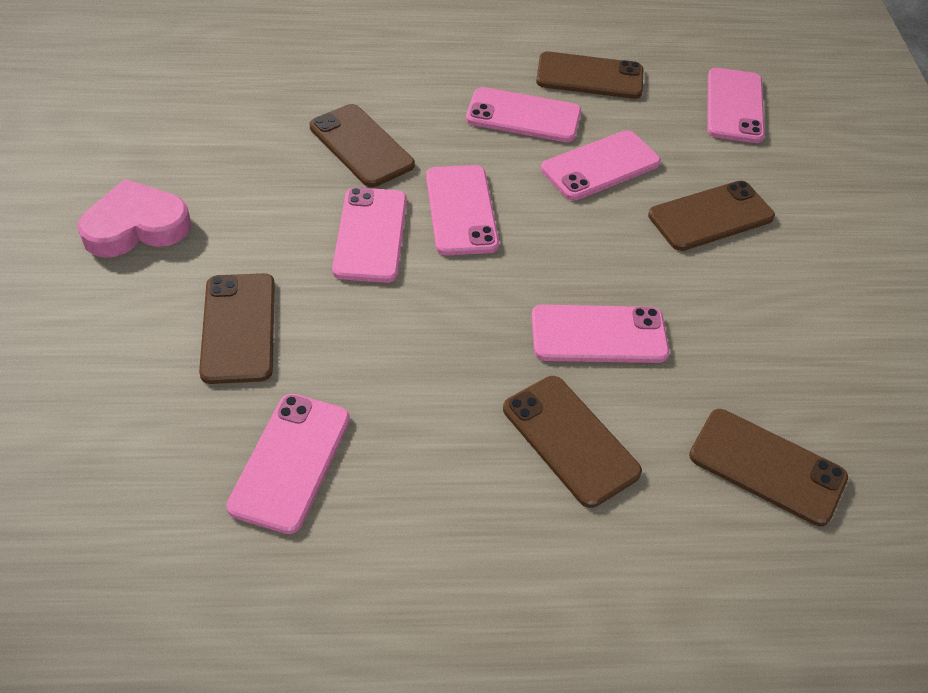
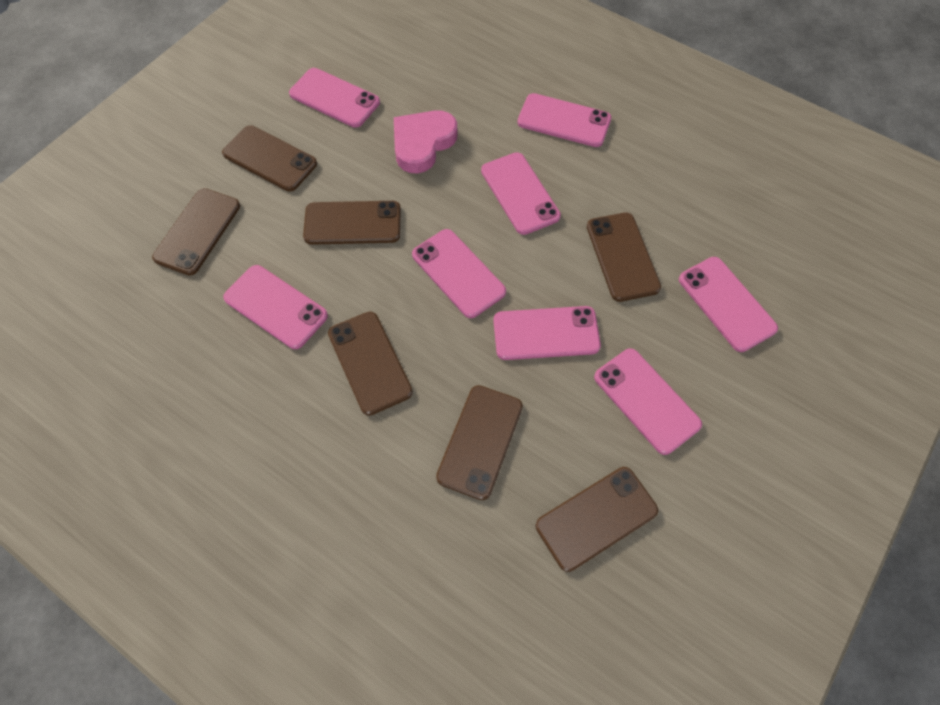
brown phone: [199,273,275,384] [309,104,415,187] [503,376,642,508] [536,52,643,99] [648,181,775,251] [689,409,848,526] = 6 -> [152,188,240,276] [222,125,317,191] [303,201,401,245] [328,312,413,416] [436,385,523,500] [536,467,658,572] [587,213,661,302] = 7
pink phone: [226,394,350,534] [332,187,407,283] [426,165,499,255] [466,87,581,142] [531,305,669,363] [541,130,661,200] [707,68,765,143] = 7 -> [223,265,328,349] [289,68,380,128] [412,229,506,318] [481,152,561,235] [493,306,601,360] [517,93,611,147] [594,349,702,455] [679,257,778,352] = 8

